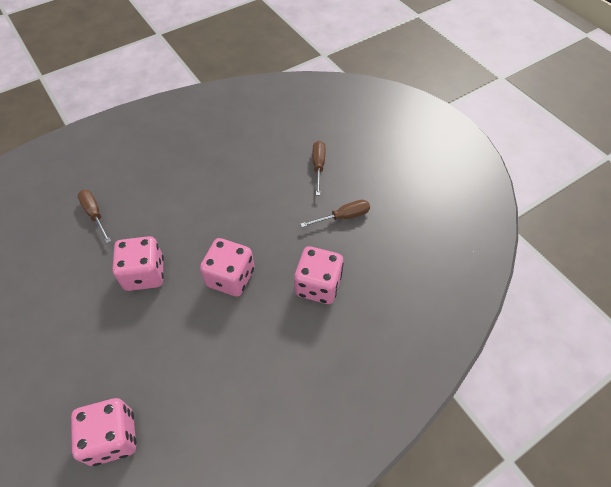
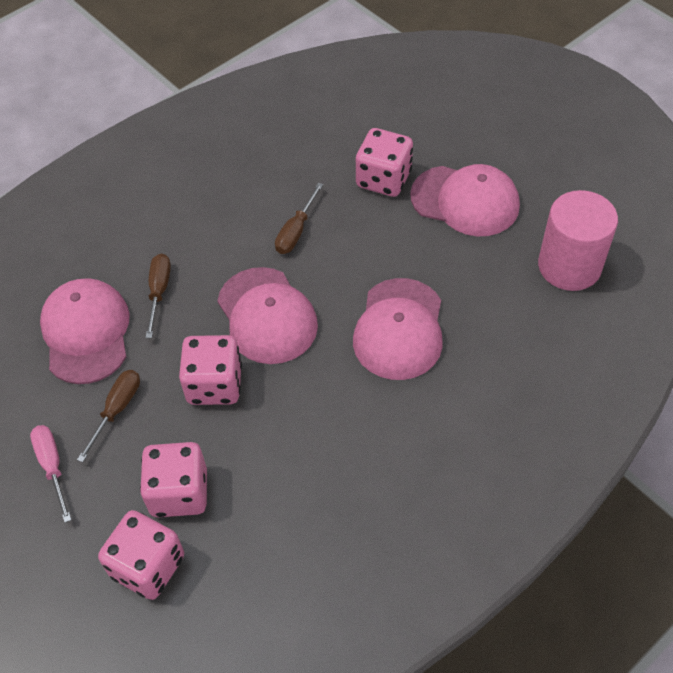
pink cap: none = 0 -> [40,278,130,384] [217,267,318,364] [353,278,443,380] [410,164,520,236] = 4
pink cylinder: none = 0 -> [538,190,618,291] = 1
pink screwdriver: none = 0 -> [30,425,72,523] = 1

